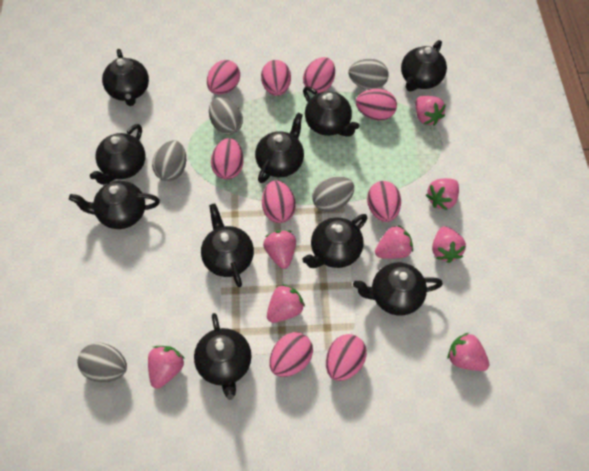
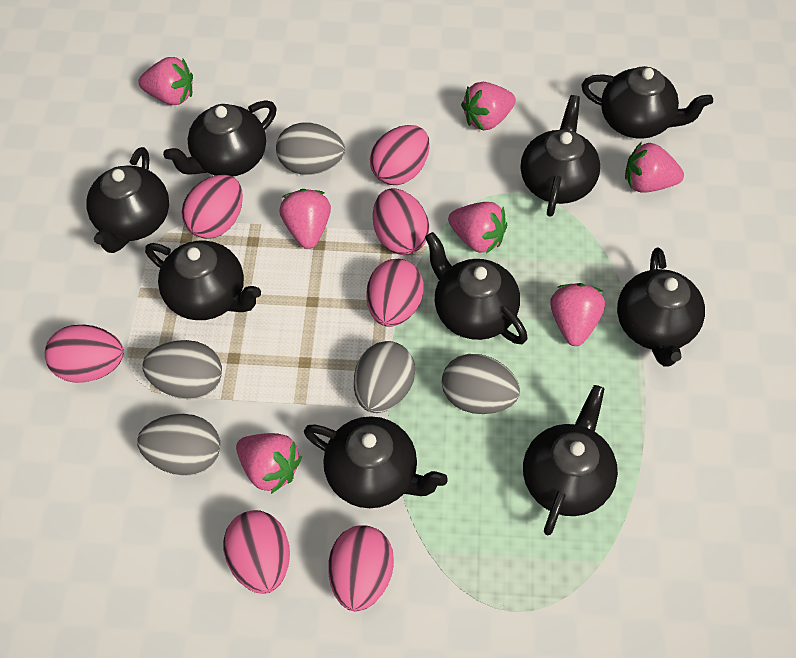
black teapot: [69,181,160,229] [90,124,145,185] [102,49,149,106] [194,313,251,400] [201,203,254,287] [255,113,304,183] [302,214,367,268] [303,86,359,137] [353,263,443,316] [401,40,447,91] = 10 -> [86,147,169,253] [145,240,261,320] [163,100,276,177] [304,416,448,508] [425,232,527,344] [521,95,600,217] [523,385,618,535] [582,66,713,139] [617,248,705,367] = 9
pink egg: [207,60,240,95] [211,138,244,179] [261,60,291,96] [262,180,296,223] [269,332,313,377] [303,57,335,94] [326,334,367,381] [356,89,397,121] [367,181,401,222] = 9 -> [45,324,124,383] [182,175,243,239] [223,510,290,594] [328,525,394,611] [366,259,424,327] [370,125,430,185] [373,188,429,255] = 7
pink strawberry: [148,346,185,389] [263,230,296,269] [267,284,305,323] [375,224,413,259] [416,96,446,125] [426,178,459,210] [432,226,466,263] [448,333,489,371] = 8 -> [138,57,193,105] [236,433,302,494] [279,189,331,249] [448,202,507,254] [461,82,516,130] [550,283,605,346] [625,142,684,193] = 7

